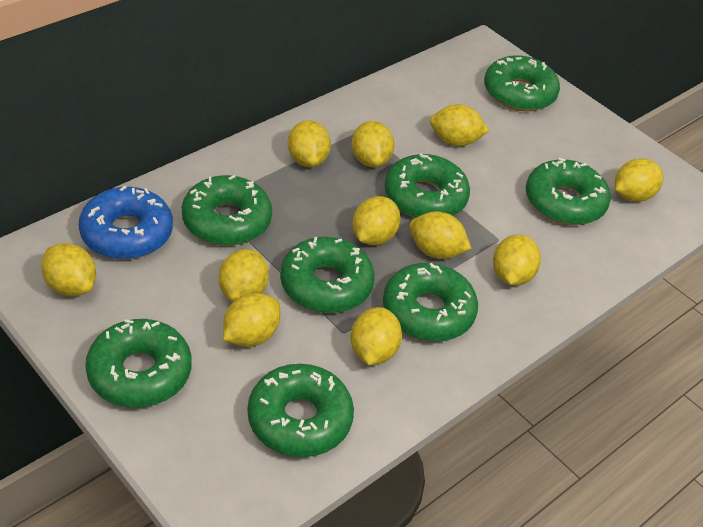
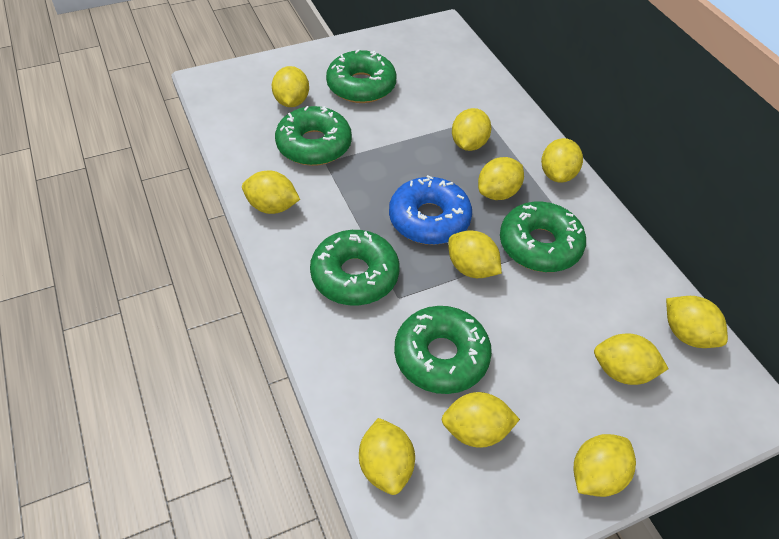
green donut: [85,319,192,408] [182,175,272,246] [247,364,354,457] [280,237,375,313] [383,263,478,341] [384,153,470,218] [484,55,560,111] [526,158,611,225] = 8 -> [275,106,352,166] [310,230,399,305] [326,49,397,103] [394,306,492,394] [500,202,586,272] = 5

